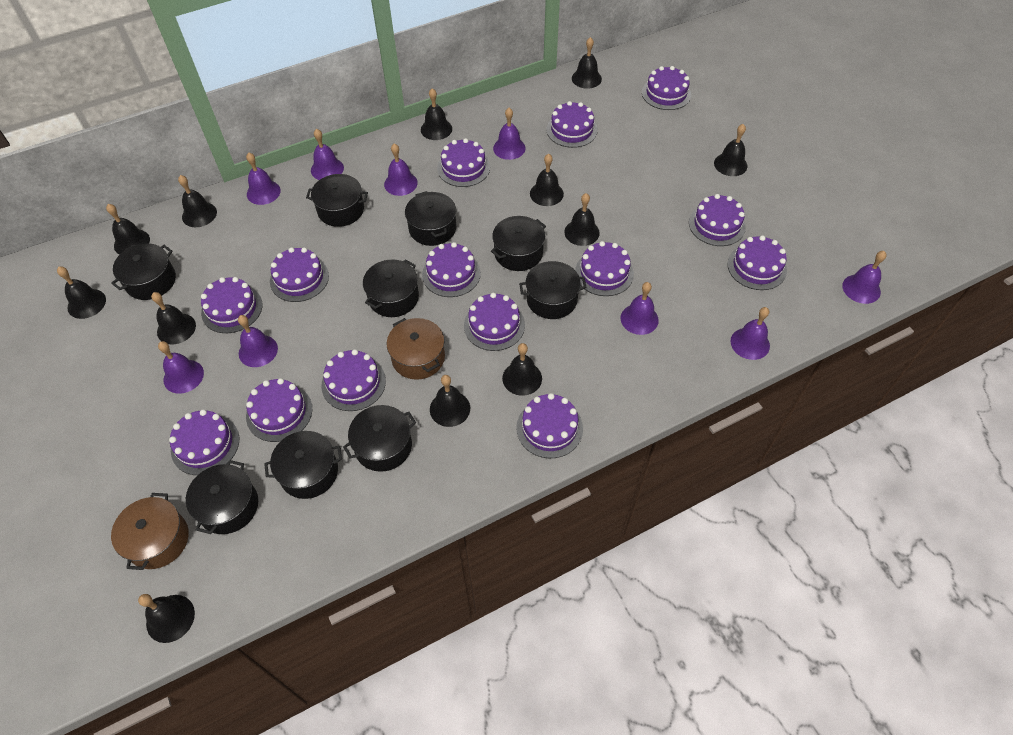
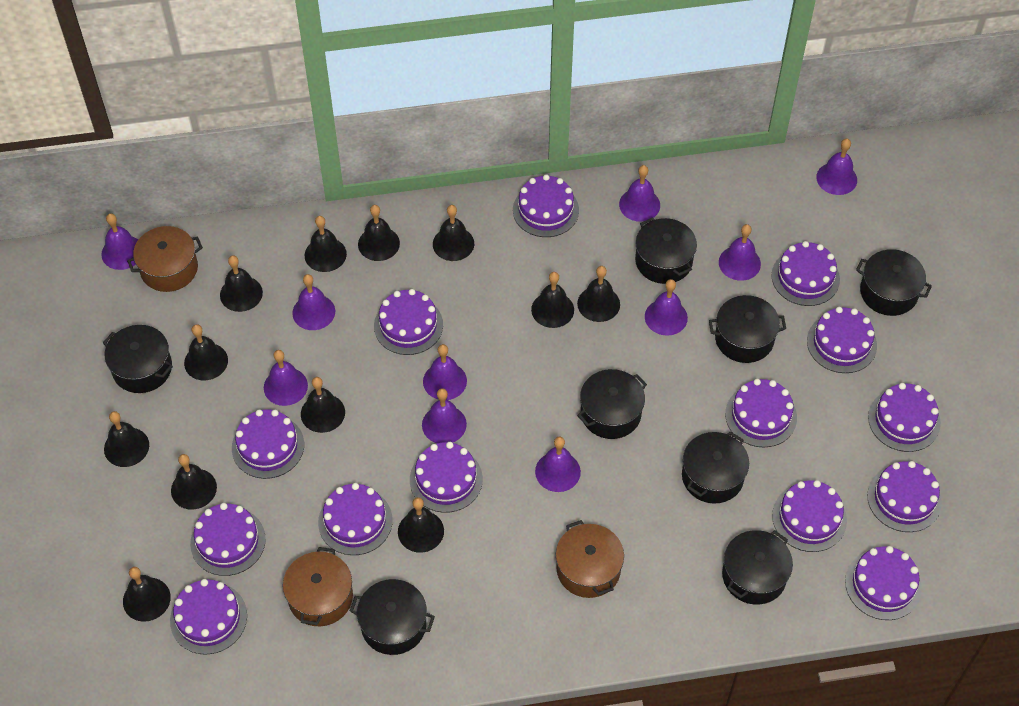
black pot: [111,243,176,300] [186,460,258,534] [264,431,342,499] [306,174,368,227] [343,405,416,472] [363,260,419,317] [405,191,456,246] [491,216,546,271] [519,261,587,319] = 9 -> [103,325,173,393] [350,579,435,655] [577,369,647,439] [635,217,697,284] [682,431,749,504] [709,295,786,363] [722,530,793,605] [856,249,932,316] = 8
brown pot: [111,493,189,570] [387,318,445,380] = 2 -> [127,226,203,292] [283,547,353,626] [556,520,624,598] = 3
purple bell: [158,341,204,394] [238,315,278,367] [246,153,281,205] [311,129,344,180] [384,143,418,196] [493,108,525,160] [621,282,659,335] [731,307,770,360] [842,251,887,304] = 9 -> [101,213,138,270] [264,350,308,406] [292,274,335,330] [422,388,467,443] [423,344,467,400] [535,436,581,492] [619,165,660,222] [645,279,688,336] [719,224,761,281] [816,139,857,195] = 10

